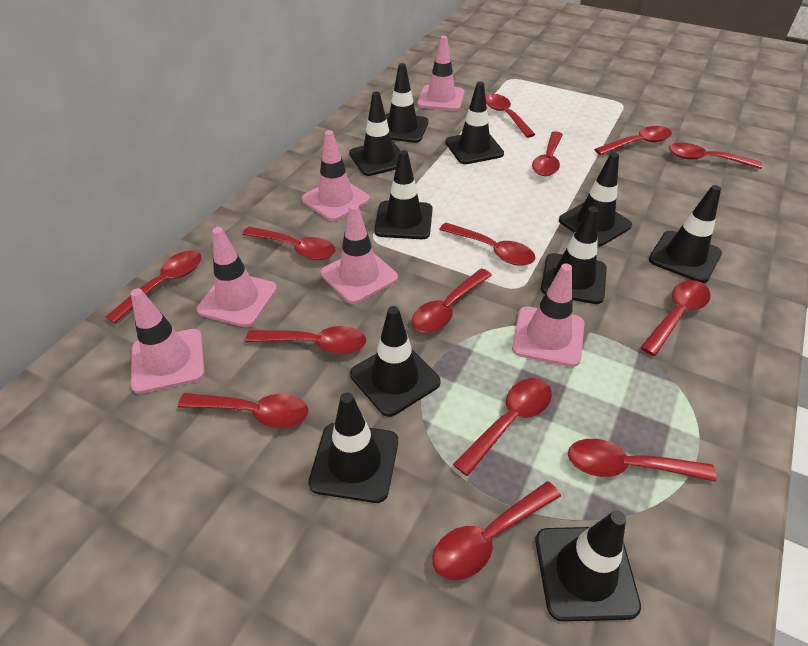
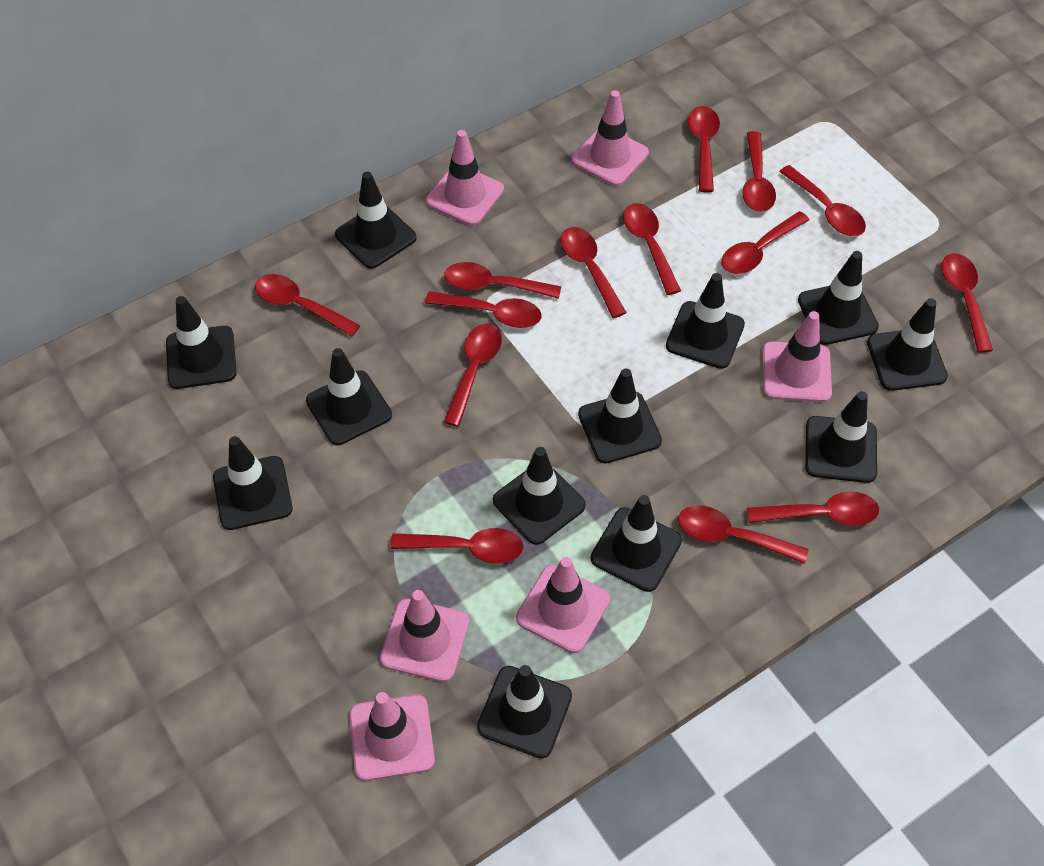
black traffic cone: [308,392,398,503] [349,91,401,176] [350,306,441,417] [374,150,433,239] [385,63,428,143] [445,82,504,164] [535,510,641,622] [541,206,607,304] [559,152,632,246] [649,185,722,283] = 10 -> [166,296,237,389] [213,436,293,530] [306,348,392,445] [335,172,417,269] [477,665,572,758] [493,447,586,545] [578,369,662,464] [590,495,682,592] [666,273,745,369] [798,251,879,345] [805,391,877,483] [867,298,948,391] = 12

